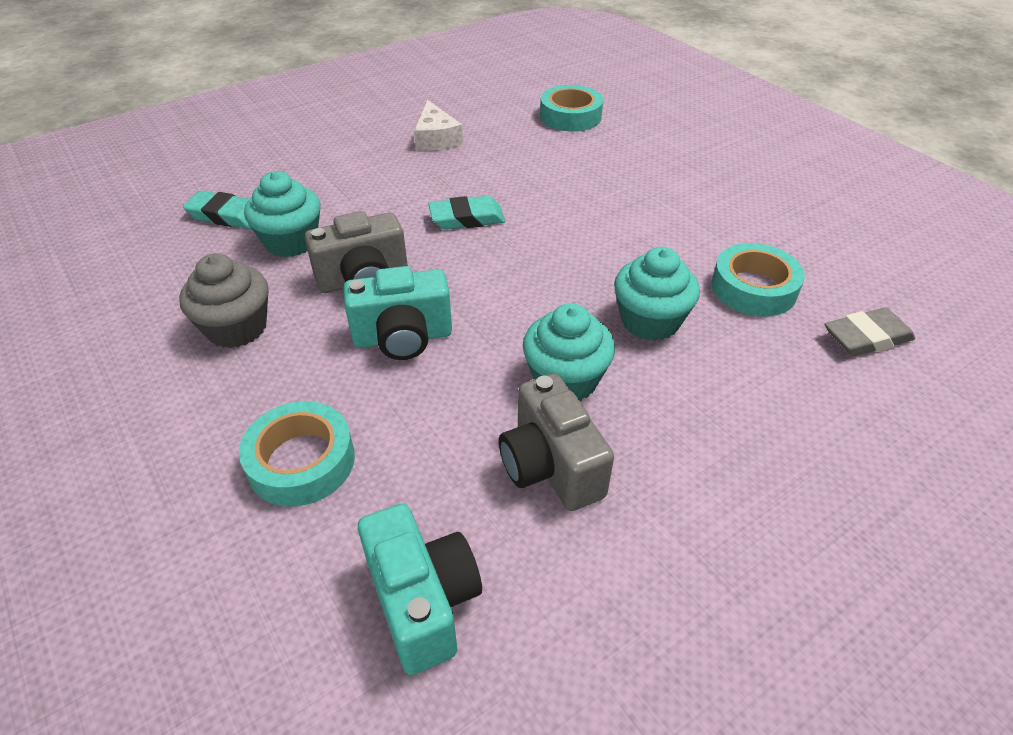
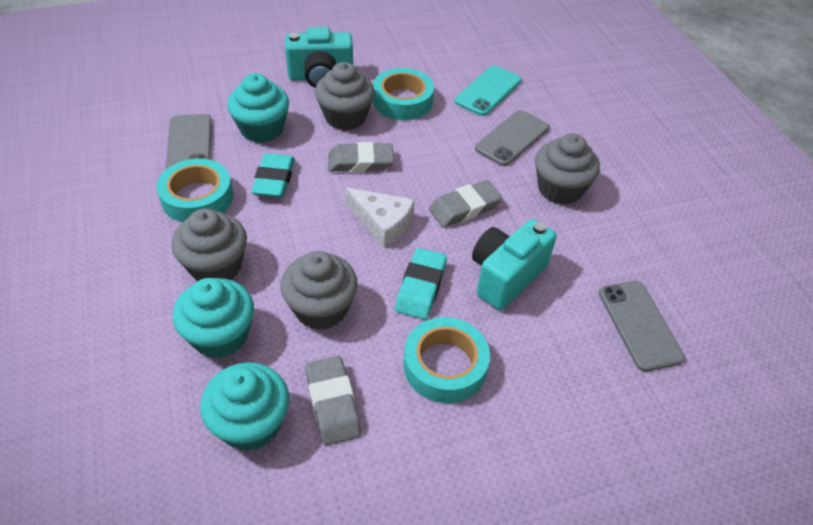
grey camera: [305,211,408,293] [499,373,614,511] = 2 -> none = 0
grey cupcake: [179,253,269,348] = 1 -> [172,208,247,282] [280,251,358,330] [315,62,375,130] [535,133,600,205] = 4
grey eraser: [824,308,915,356] = 1 -> [305,356,361,445] [328,142,394,172] [429,180,502,227] = 3
grey phone: none = 0 -> [166,114,212,169] [475,110,549,166] [599,281,685,372] = 3
turquoise phone: none = 0 -> [454,66,522,116] = 1

